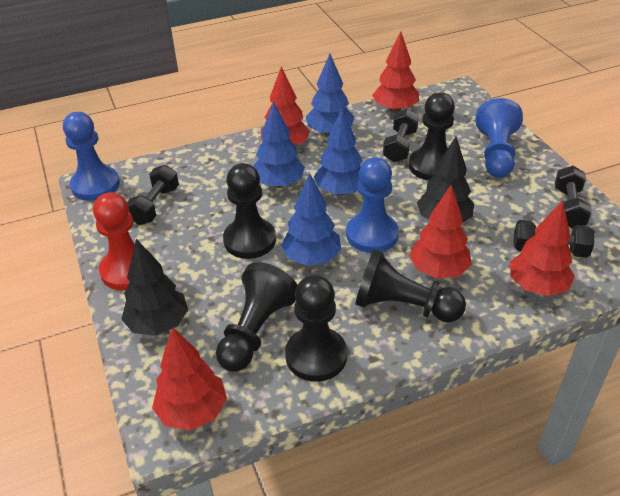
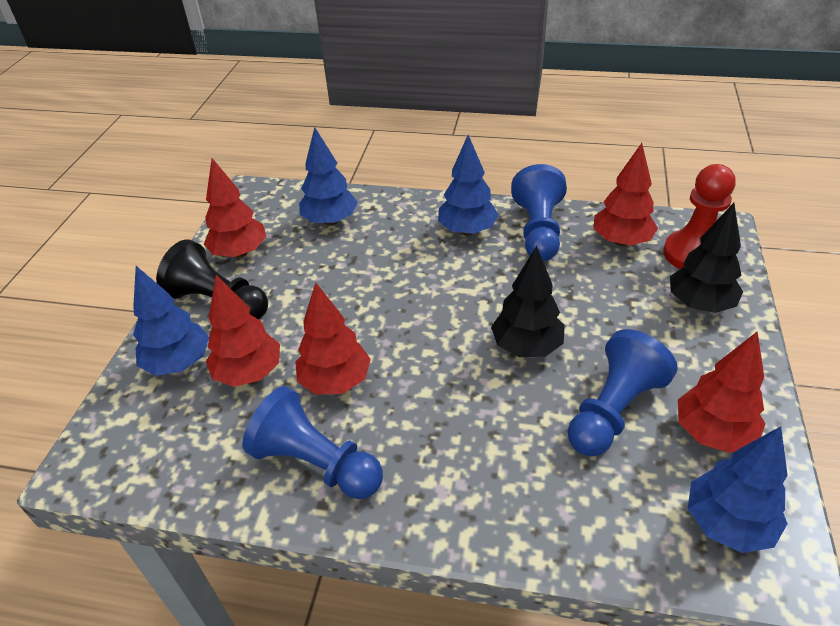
black dumbbell: [127,165,179,225] [383,109,419,162] [514,220,594,257] [555,166,592,229] = 4 -> none = 0
black pawn: [216,262,297,372] [223,163,276,259] [285,275,347,382] [355,249,466,322] [409,92,455,180] = 5 -> [156,239,268,319] = 1

